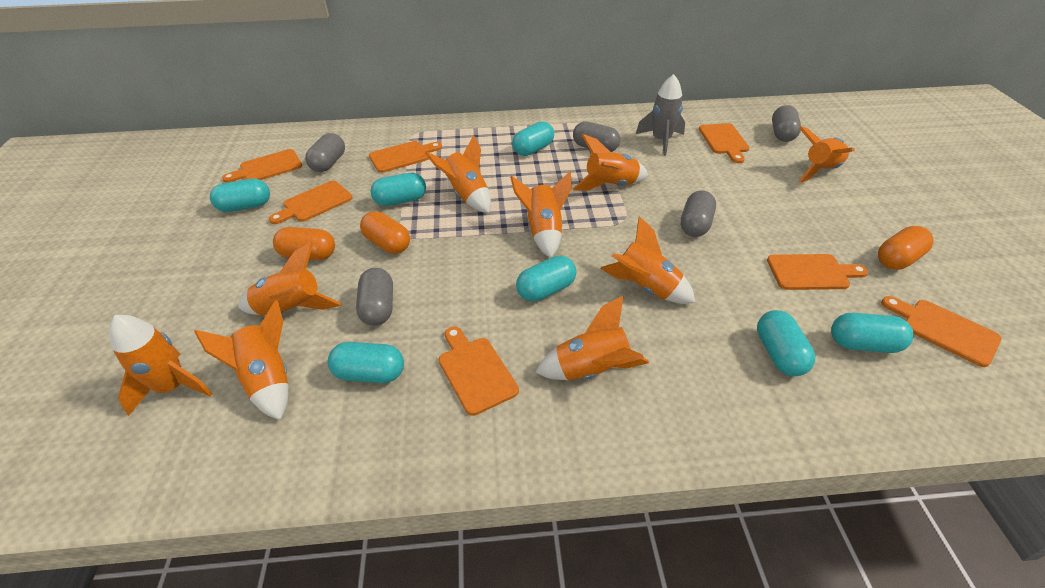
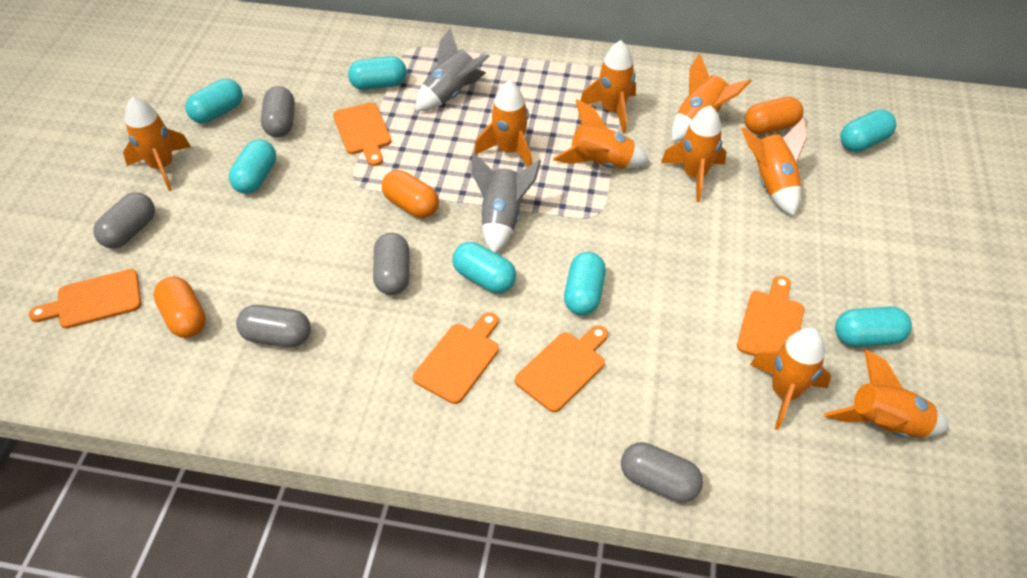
grey rocket: [636,74,685,156] = 1 -> [416,28,490,111] [472,153,541,253] = 2
orange cutting board: [222,149,302,183] [269,181,352,224] [369,141,442,173] [438,326,519,416] [699,123,749,163] [767,254,868,290] [881,296,1001,367] = 7 -> [29,269,141,329] [333,102,392,166] [413,312,499,404] [515,325,608,412] [737,276,804,356] = 5

